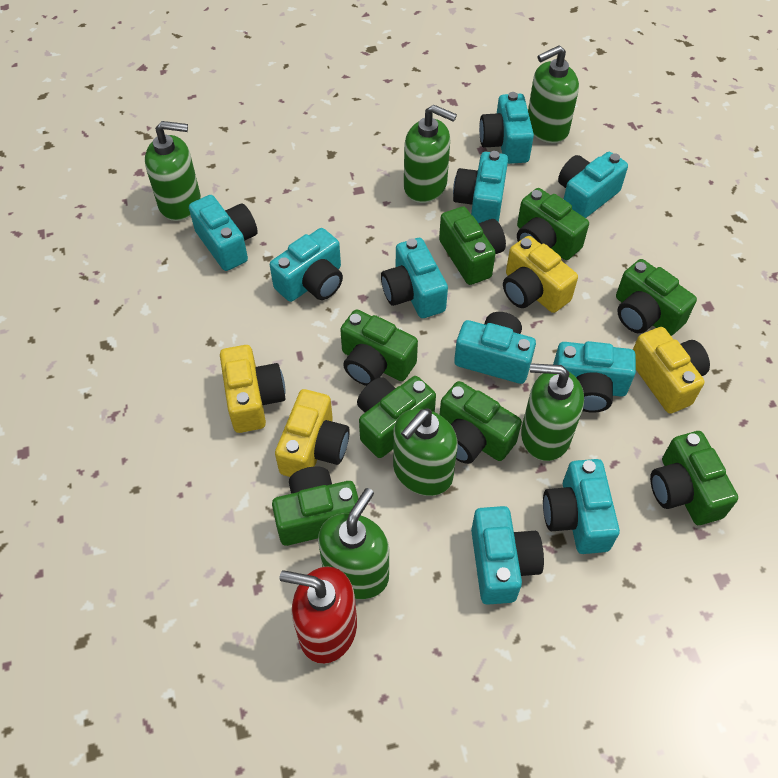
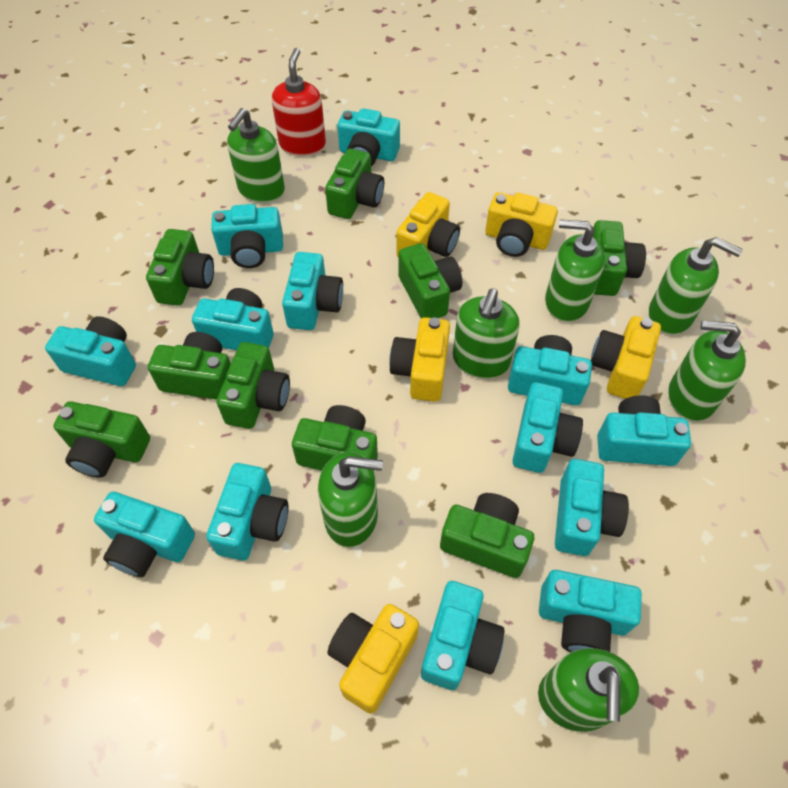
green camera: [272,466,359,546] [340,309,418,386] [357,376,436,458] [439,206,506,285] [440,381,522,464] [517,188,589,260] [616,259,697,336] [650,431,738,525] = 8 -> [53,401,150,478] [146,229,214,306] [148,332,231,400] [217,342,290,429] [292,405,378,471] [325,149,384,219] [398,243,462,318] [440,493,534,578] [593,220,646,296] = 9
green soap dispenser: [145,121,201,221] [318,488,389,599] [393,408,458,496] [404,105,457,203] [521,363,584,461] [528,45,579,143] = 6 -> [227,108,285,203] [318,452,383,547] [453,288,520,379] [538,648,639,732] [545,219,605,322] [649,237,743,335] [668,321,746,421] = 7
turquoise camera: [189,195,258,271] [270,228,343,302] [381,238,448,318] [453,151,508,223] [454,312,536,384] [471,506,544,605] [479,92,534,164] [543,459,620,554] [553,341,636,413] [558,152,628,218] = 10 -> [45,316,136,386] [94,492,195,577] [192,288,274,350] [206,463,289,561] [211,204,283,268] [282,252,343,330] [338,108,400,166] [421,581,505,690] [508,335,592,405] [512,382,583,473] [539,570,642,652] [555,459,629,556] [597,395,691,466] = 13
yellow camera: [220,345,286,433] [275,389,350,477] [503,236,578,313] [633,327,710,414] = 4 -> [327,604,419,714] [389,317,450,402] [396,192,460,257] [485,192,558,257] [591,316,661,399] = 5

